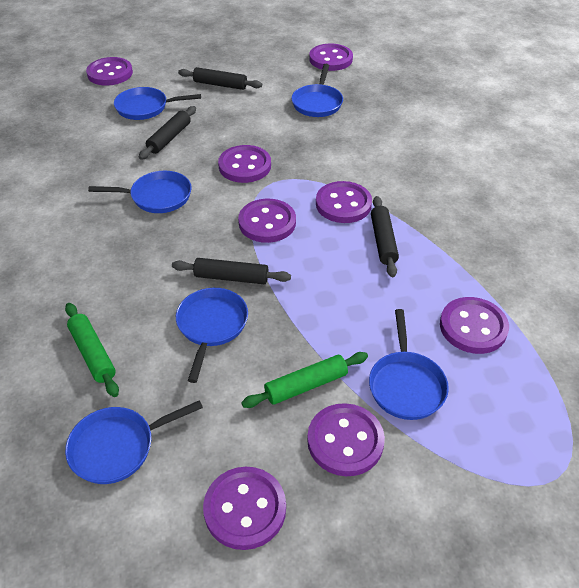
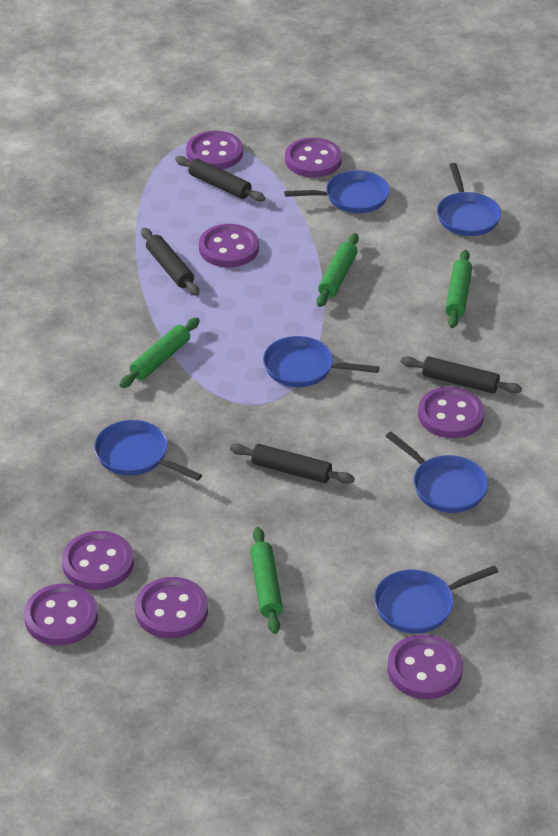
green rolling pin: [65,303,119,397] [241,352,368,408] = 2 -> [119,318,200,388] [250,527,283,634] [317,233,359,307] [445,250,472,328] = 4

